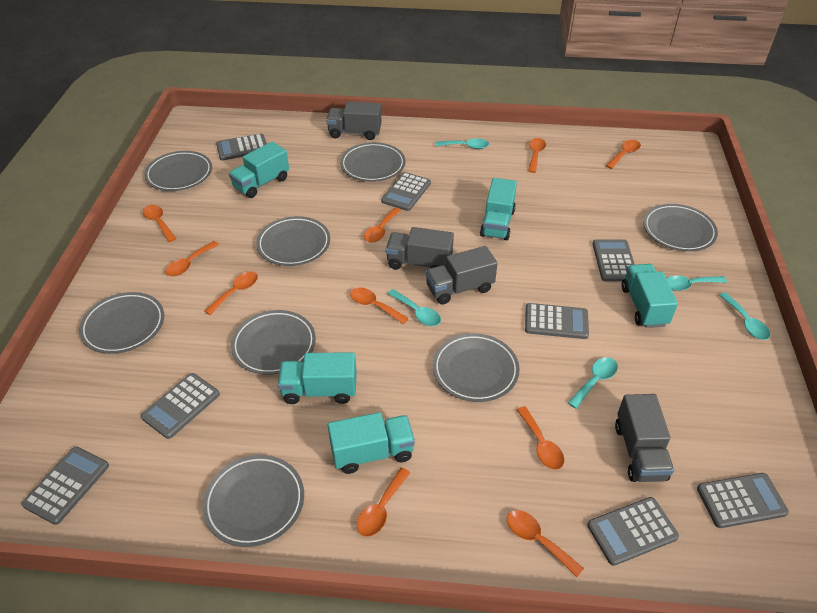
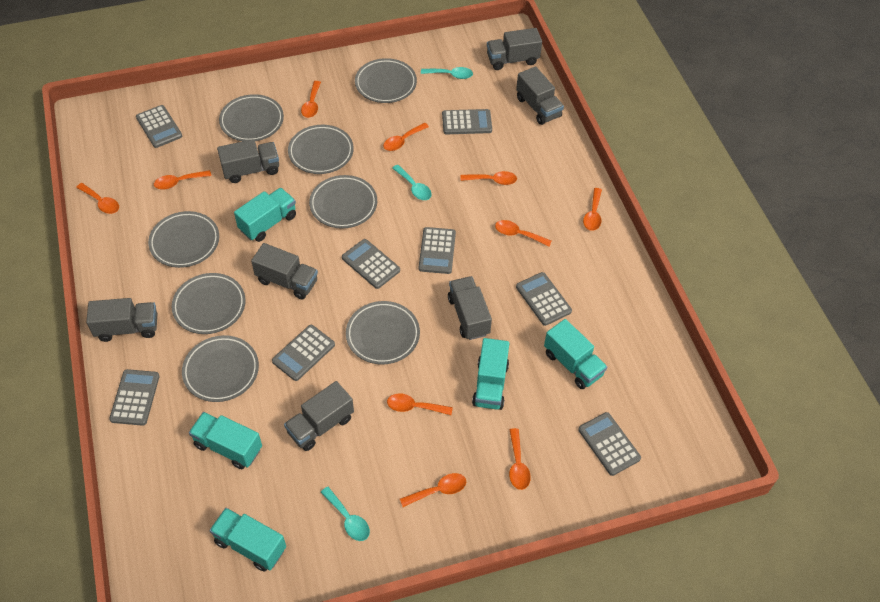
grey truck: [326,101,382,140] [386,227,454,269] [425,246,498,305] [615,394,674,482] = 4 -> [86,298,157,342] [217,139,279,183] [251,243,318,299] [284,381,354,451] [448,276,492,340] [487,28,542,70] [516,66,564,125] = 7
turquoise spoon: [388,289,441,326] [435,138,489,149] [568,357,618,409] [666,276,727,291] [719,293,770,340] = 5 -> [321,487,370,541] [392,165,432,200] [421,67,473,79] = 3

